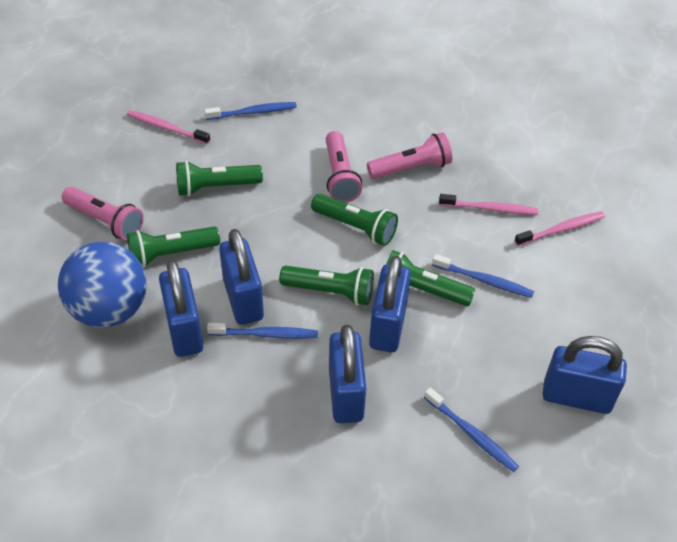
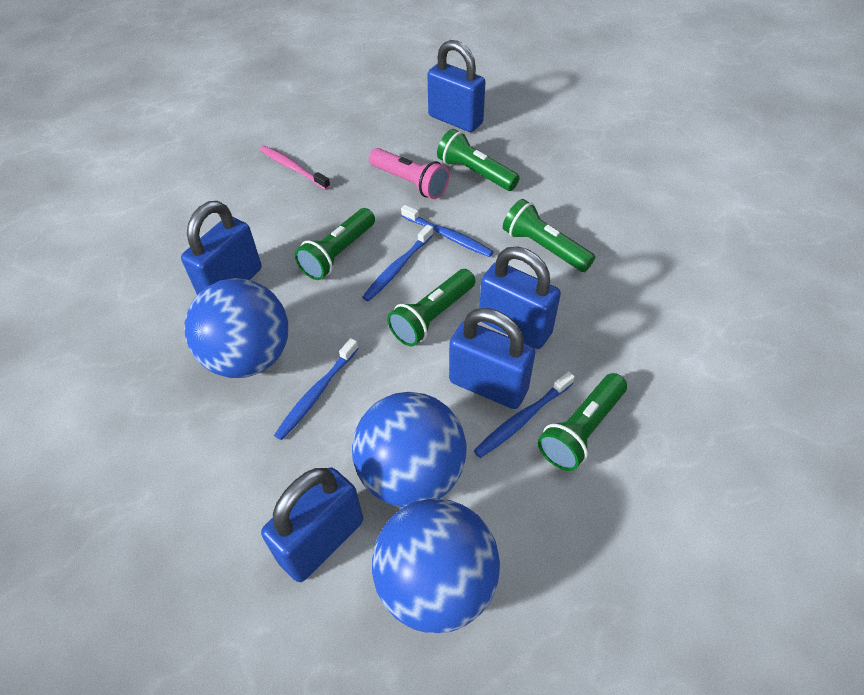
blue ball: [58,242,147,328] = 1 -> [184,278,289,378] [352,392,466,507] [372,498,500,634] = 3
pink flashlight: [62,186,144,241] [326,131,362,203] [367,132,452,179] = 3 -> [369,148,449,199] = 1
pink toothbrush: [127,110,210,144] [439,194,538,215] [515,211,605,246] = 3 -> [260,146,330,190] = 1

